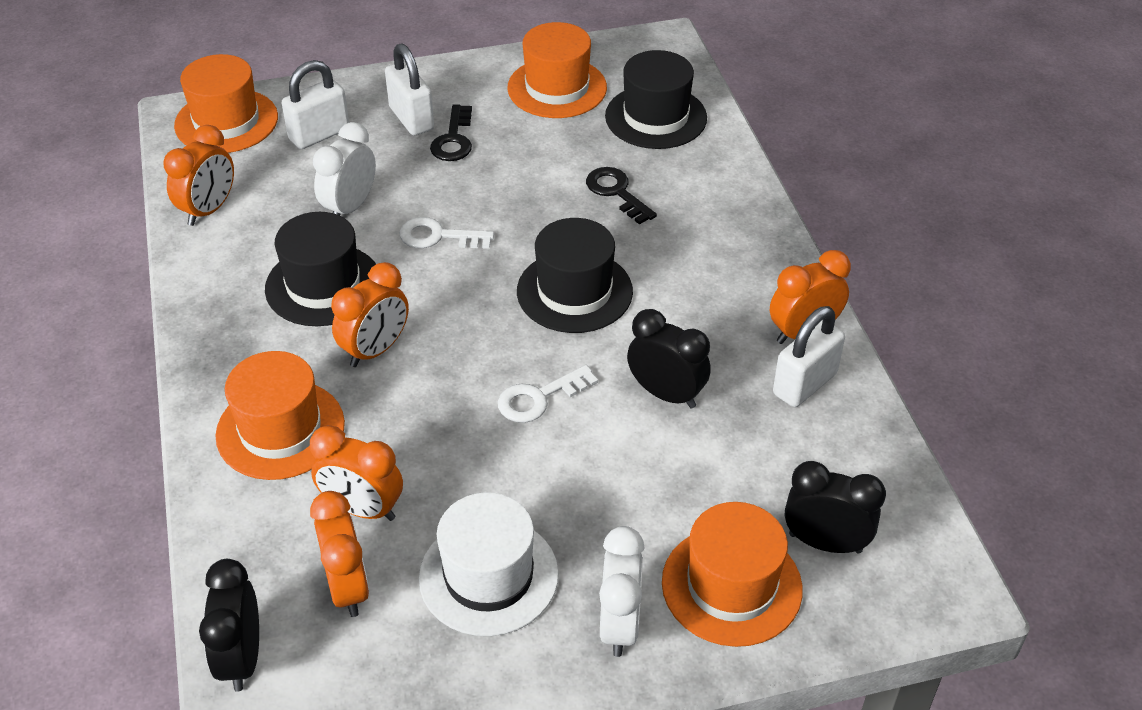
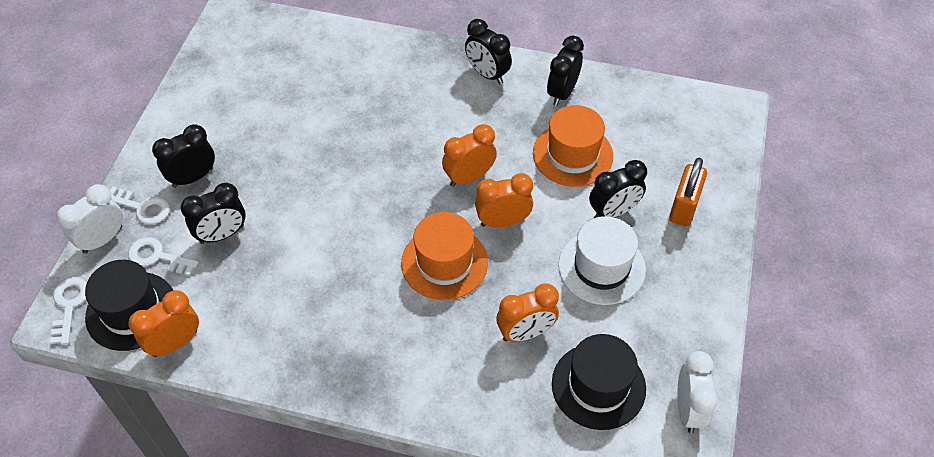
black clock: [199,559,259,692] [627,309,711,408] [785,461,886,554] = 3 -> [152,124,215,188] [181,183,246,244] [465,19,512,84] [547,35,584,106] [589,160,647,218] = 5
black hat: [265,212,376,326] [517,218,633,333] [605,50,707,149] = 3 -> [85,260,173,351] [552,334,646,430] = 2
black key: [430,104,472,161] [586,167,657,225] = 2 -> none = 0
orange clock: [163,125,234,226] [310,425,403,521] [310,491,369,617] [331,262,409,367] [770,250,851,344] = 5 -> [128,290,199,357] [442,124,497,187] [475,173,533,227] [496,283,559,342] = 4
orange hat: [174,54,278,153] [215,351,345,480] [507,22,607,118] [662,502,803,647] = 4 -> [401,212,488,300] [533,105,613,187] = 2
orange padlock: none = 0 -> [669,158,707,226] = 1
white key: [399,217,494,249] [498,365,598,423] = 2 -> [50,277,87,345] [110,186,170,224] [128,237,198,276] = 3
white padlock: [282,60,349,149] [385,43,434,135] [773,306,845,407] = 3 -> none = 0

